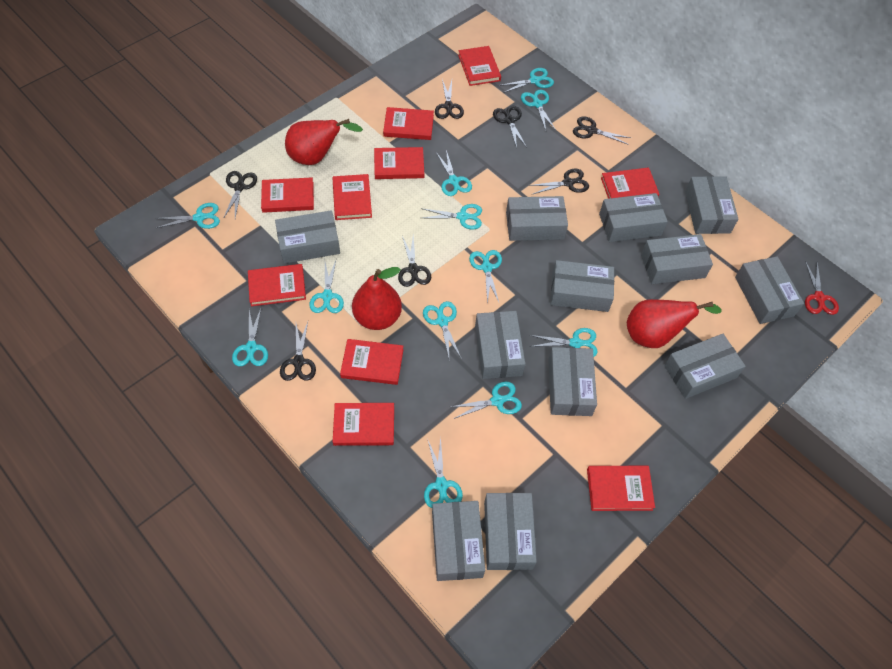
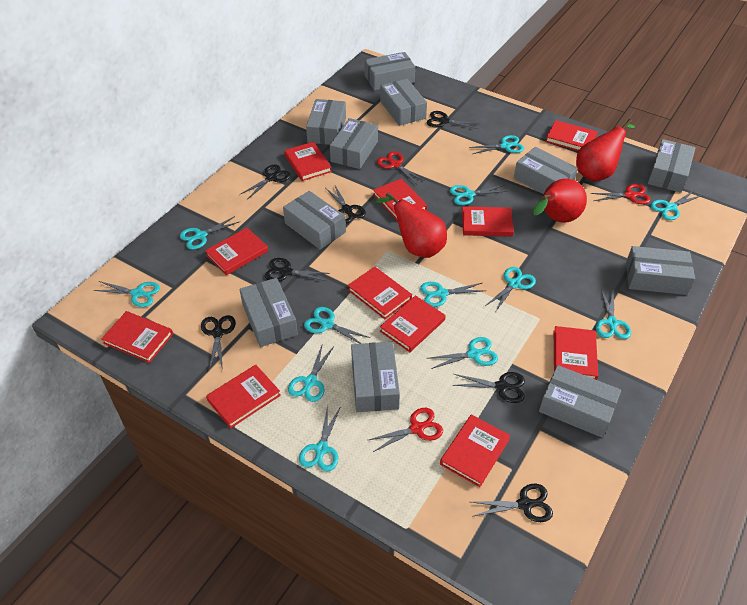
grey box: [275,210,340,264] [432,501,485,581] [475,311,525,379] [484,493,537,570] [506,196,568,241] [548,347,597,416] [550,260,614,312] [599,193,668,242] [641,234,713,284] [664,334,746,399] [685,176,738,234] [735,256,804,324] = 12 -> [240,278,298,347] [283,191,346,249] [306,99,346,145] [330,118,378,169] [351,342,400,412] [364,52,415,91] [380,79,427,126] [514,147,578,194] [539,365,621,438] [626,246,695,295] [648,139,695,193] = 11
red book: [248,264,306,306] [261,177,314,213] [333,174,372,220] [333,403,394,446] [340,339,404,385] [374,147,424,179] [383,107,434,140] [458,46,501,86] [587,466,655,511] [601,167,659,199] = 10 -> [101,311,173,363] [205,228,268,275] [206,365,281,428] [284,142,332,181] [348,266,412,319] [373,178,427,222] [380,295,446,352] [440,415,510,487] [462,206,514,237] [545,120,598,151] [554,326,598,380] = 11
red scissors: [805,261,839,315] = 1 -> [369,408,443,452] [377,151,425,184] [590,184,651,204] = 3

